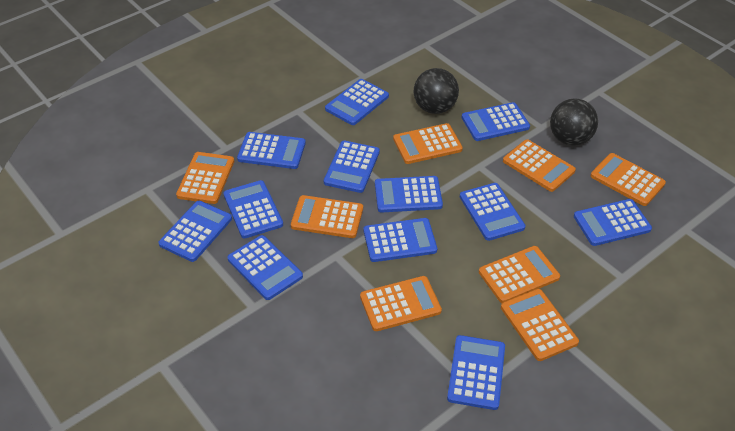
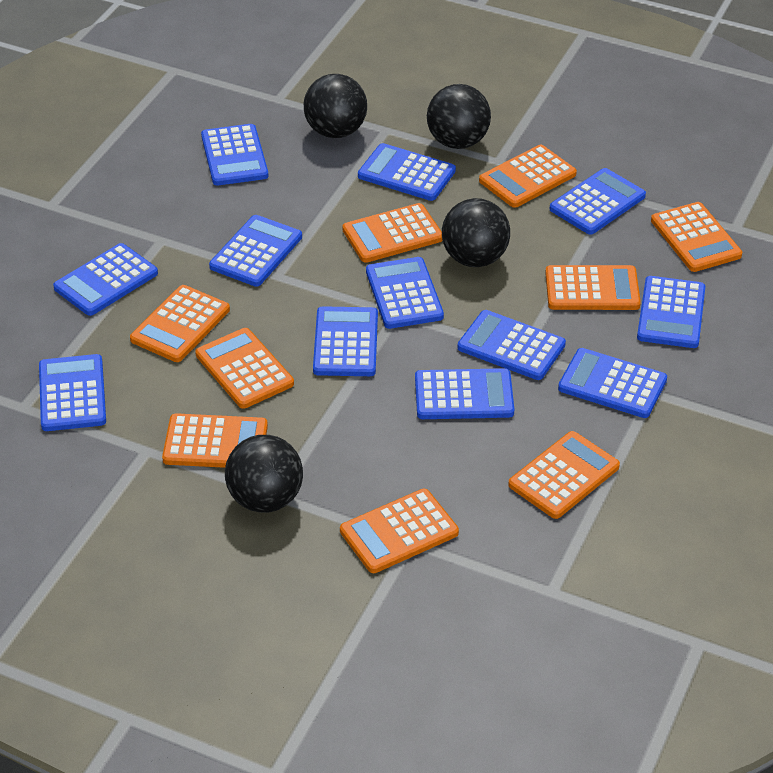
black ball: [413,68,459,114] [550,98,598,146] = 2 -> [225,435,303,513] [304,74,367,138] [427,84,491,149] [442,198,510,267] = 4
orange calculator: [176,152,234,204] [291,195,363,238] [360,276,442,331] [393,123,463,164] [479,246,560,303] [501,289,579,361] [503,139,576,192] [590,153,666,206] = 8 -> [130,285,230,362] [162,413,268,468] [195,328,294,409] [340,489,459,573] [342,203,443,263] [479,145,577,208] [508,431,620,519] [545,265,641,310] [651,202,742,272] = 9

